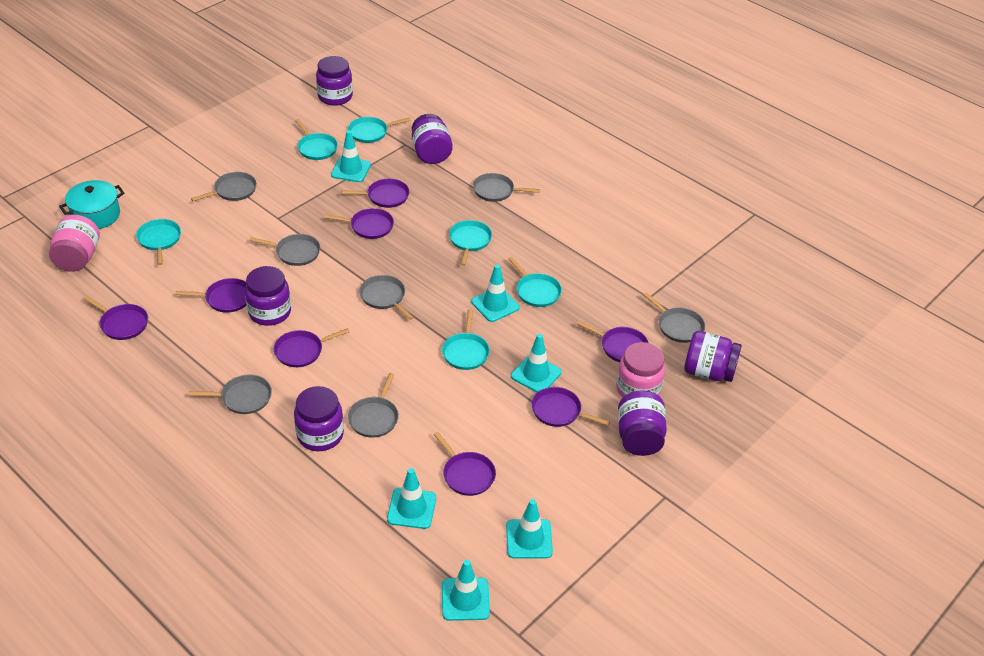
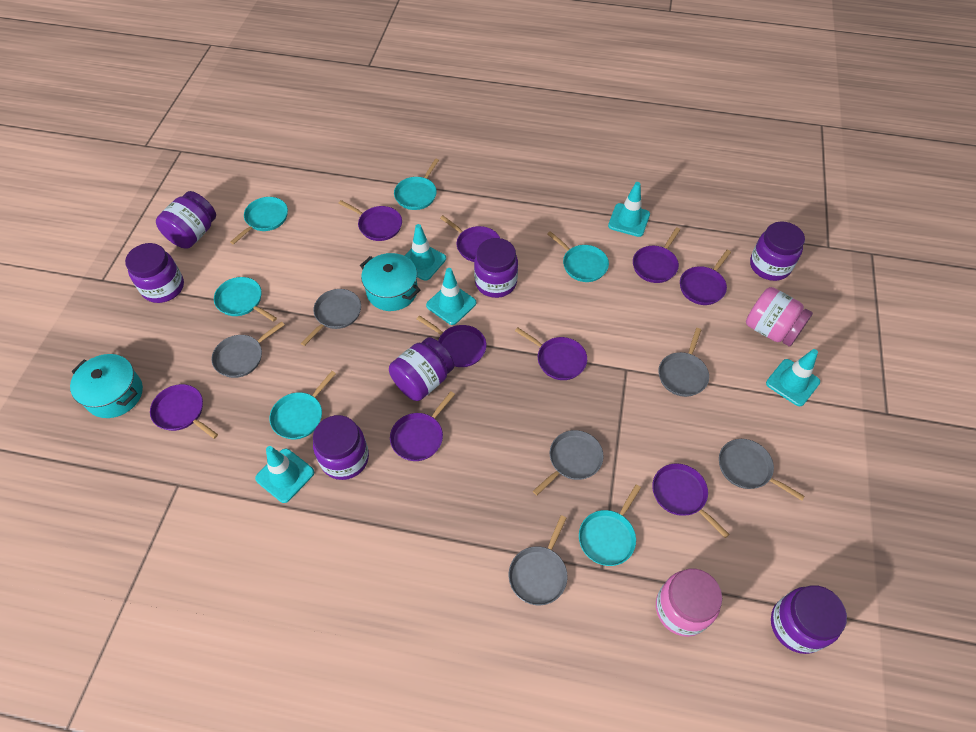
grey pan: [189,375,272,414] [191,172,257,201] [249,234,320,266] [348,373,399,438] [359,275,414,320] [473,173,540,202] [643,292,705,343] = 7 -> [211,321,285,378] [301,289,361,346] [509,515,568,605] [533,430,604,495] [658,328,709,397] [719,439,805,501] = 6
purple jar: [245,266,291,326] [294,386,344,451] [316,56,353,106] [412,114,453,164] [618,390,667,456] [684,331,742,382] = 6 -> [125,243,184,303] [156,191,216,249] [313,415,369,480] [389,337,454,401] [474,238,518,298] [750,221,805,281] [771,585,847,654] = 7
purple pan: [83,296,148,340] [175,278,247,313] [274,328,349,367] [324,208,394,239] [341,179,409,208] [433,432,496,496] [532,387,610,427] [577,321,649,362] = 8 -> [150,384,218,439] [339,200,402,241] [390,391,455,461] [417,315,486,367] [440,215,500,262] [515,327,587,380] [633,227,680,283] [652,463,729,538] [680,250,731,305] = 9
turquoise pot: [59,180,124,229] = 1 -> [70,354,143,418] [360,253,420,311] = 2
turquoise traffic cone: [331,130,371,182] [387,468,436,529] [442,560,490,621] [471,264,519,322] [506,499,553,559] [511,334,562,393] = 6 -> [255,446,314,503] [405,224,446,281] [426,268,476,325] [608,182,650,237] [766,349,820,406] = 5

